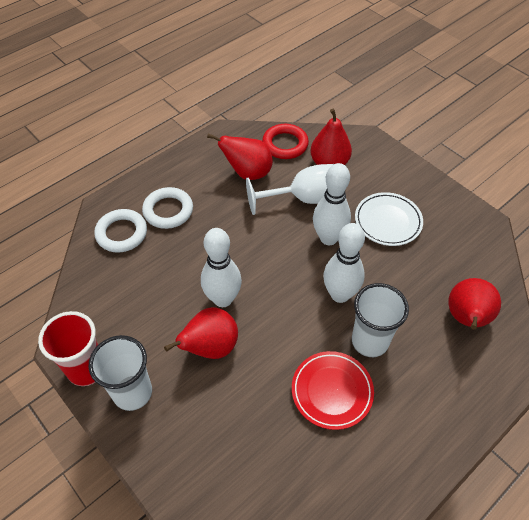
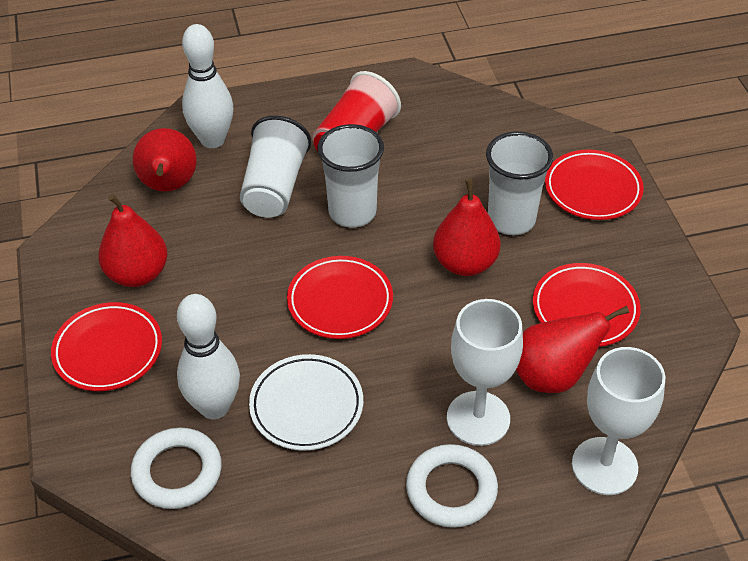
red plate: [292,351,374,430] = 1 -> [51,302,162,391] [287,256,393,339] [533,263,641,347] [545,150,644,220] = 4
red ring: [262,124,309,159] = 1 -> none = 0
white bowling pin: [201,228,242,307] [313,163,351,245] [323,223,365,303] = 3 -> [177,294,240,419] [182,24,233,148] = 2
white cup: [89,335,152,411] [352,283,409,357] = 2 -> [240,115,311,218] [317,124,384,228] [486,131,553,235] = 3
white goblet: [246,164,334,215] = 1 -> [447,299,523,446] [572,347,665,495] = 2

